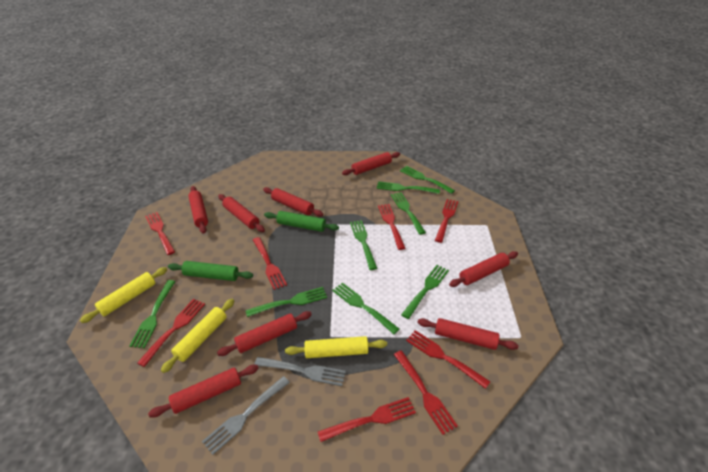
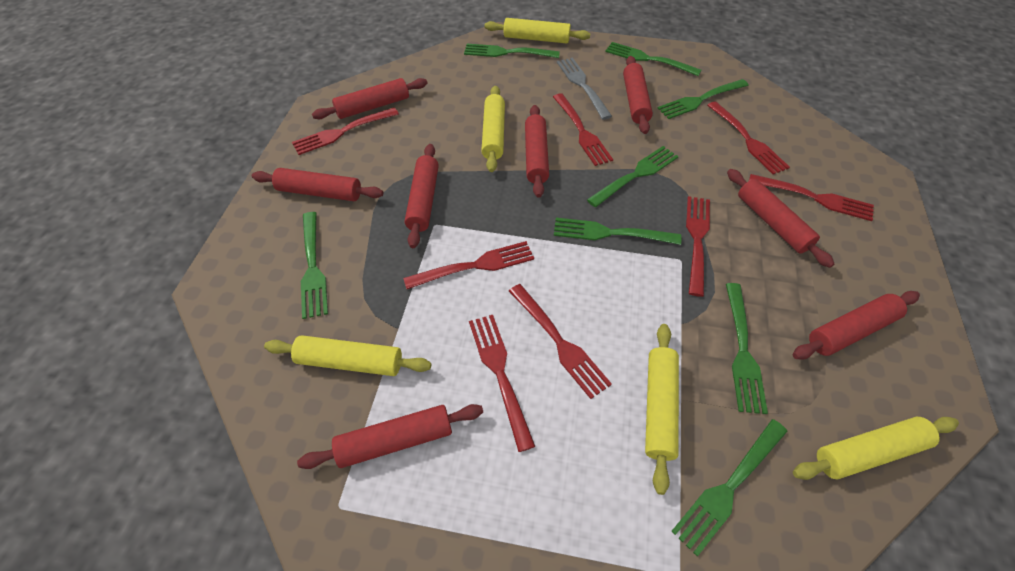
green rolling pin: [168,261,253,281] [264,211,339,232] = 2 -> none = 0
grey fork: [202,376,290,455] [254,357,346,386] = 2 -> [557,58,612,120] = 1
yellow rolling pin: [80,267,167,323] [161,299,234,373] [285,336,387,358] = 3 -> [264,335,431,376] [481,86,505,172] [484,18,591,43] [645,324,679,495] [793,417,959,480] = 5

